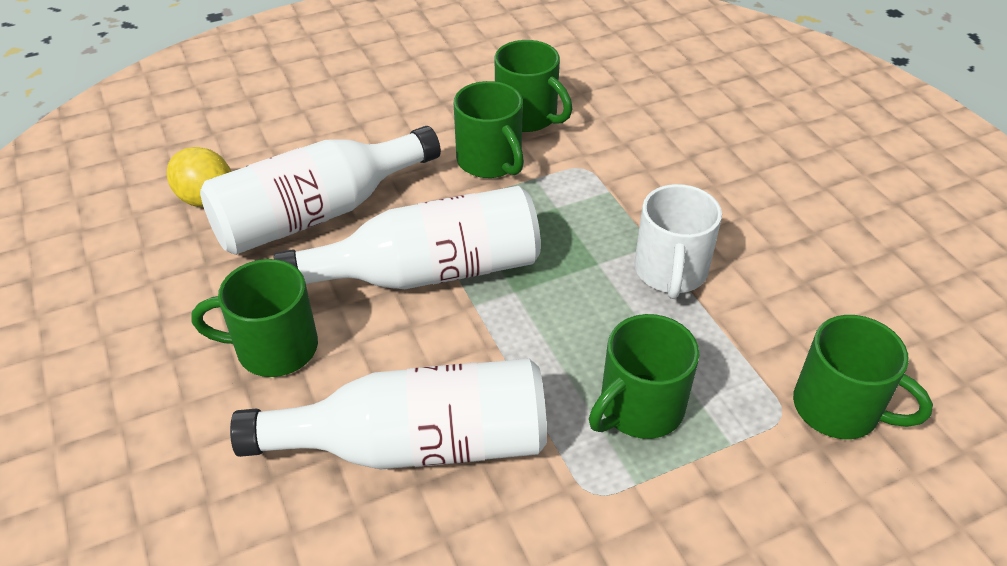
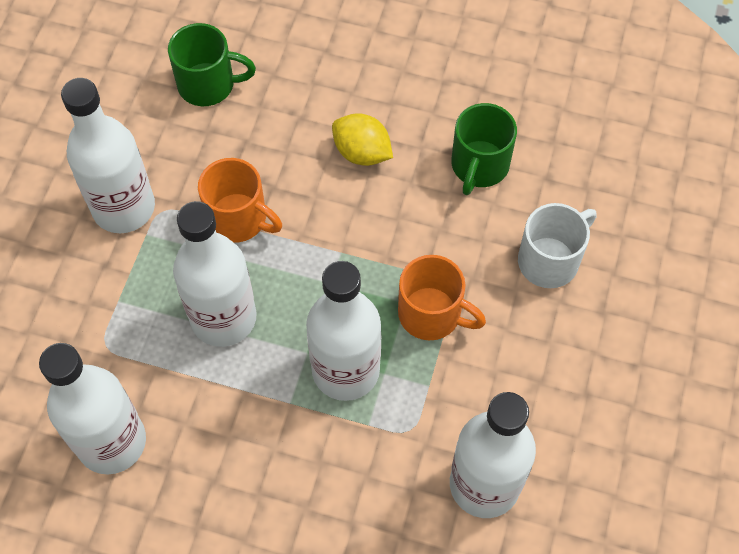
green mug: [191,259,318,377] [454,81,524,178] [495,40,572,132] [589,314,699,439] [793,315,933,439] = 5 -> [168,23,256,106] [452,103,517,195] = 2
orange mug: none = 0 -> [198,158,282,243] [398,255,486,340] = 2
white bottle: [200,126,441,255] [230,358,547,470] [274,186,541,289] = 3 -> [39,343,146,474] [61,78,155,233] [173,201,257,347] [306,261,381,401] [450,392,536,518] = 5

